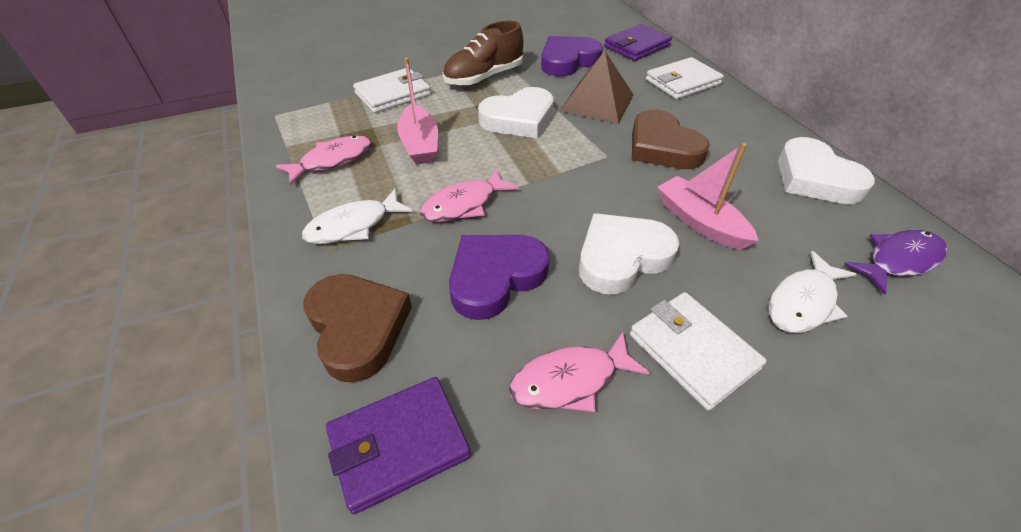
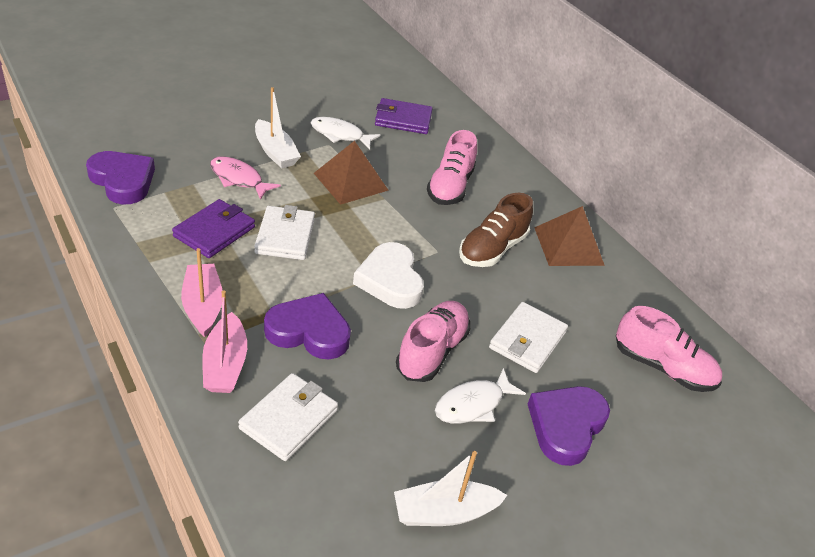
brown heart: [304,274,412,383] [632,110,710,169] = 2 -> none = 0
brown pyramid: [560,51,634,124] = 1 -> [314,141,389,205] [534,206,605,266] = 2
pink fish: [276,135,372,185] [420,169,519,222] [509,332,650,412] = 3 -> [210,156,281,200] = 1
pink shoe: none = 0 -> [396,301,470,382] [427,130,477,205] [616,306,722,392] = 3
purple fish: [844,230,947,295] = 1 -> none = 0
purple heart: [449,235,550,320] [541,36,603,77] = 2 -> [86,151,155,204] [264,293,351,360] [528,386,610,466] = 3
white boat: none = 0 -> [255,87,301,169] [394,451,507,526] = 2
white heart: [478,87,554,138] [579,213,680,294] [778,137,875,204] = 3 -> [353,242,424,309] = 1

